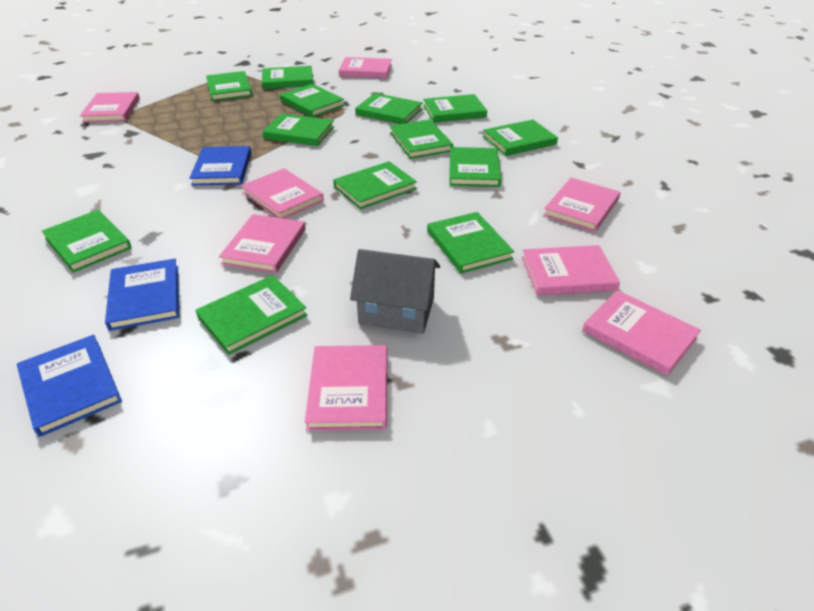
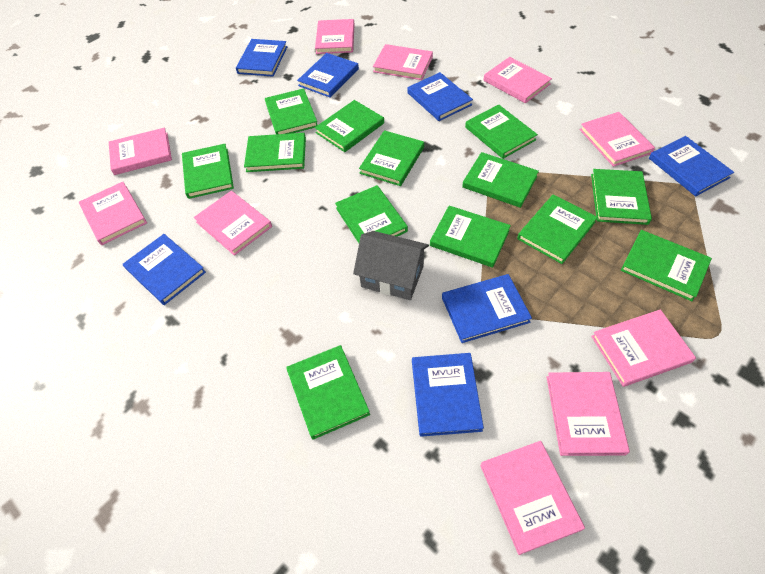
blue book: [17,335,122,437] [105,259,179,331] [189,146,251,186] = 3 -> [123,234,206,305] [236,39,287,77] [297,53,359,98] [407,72,473,121] [412,353,484,437] [442,274,532,343] [649,136,734,196] = 7
pink book: [80,92,140,123] [219,214,306,274] [241,169,324,219] [305,345,387,431] [339,57,392,78] [522,245,620,296] [543,178,620,232] [582,290,701,376] = 8 -> [79,182,147,245] [109,128,172,175] [194,191,272,256] [315,19,354,54] [373,44,433,80] [480,441,585,555] [483,57,552,103] [547,372,630,456] [579,112,655,167] [591,309,696,387] = 10

